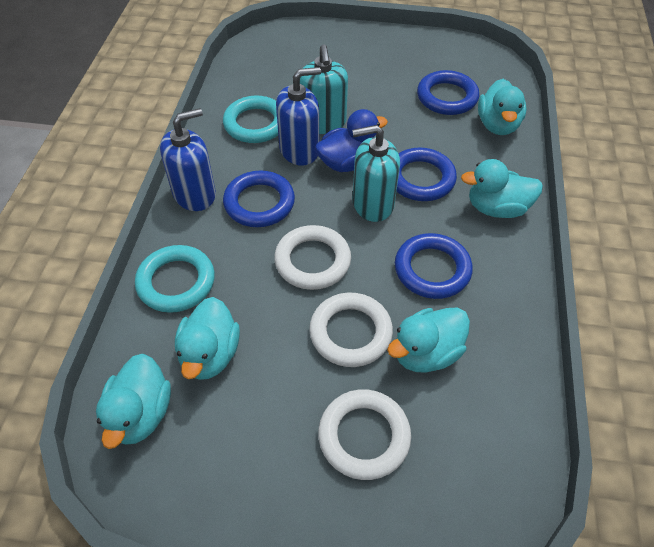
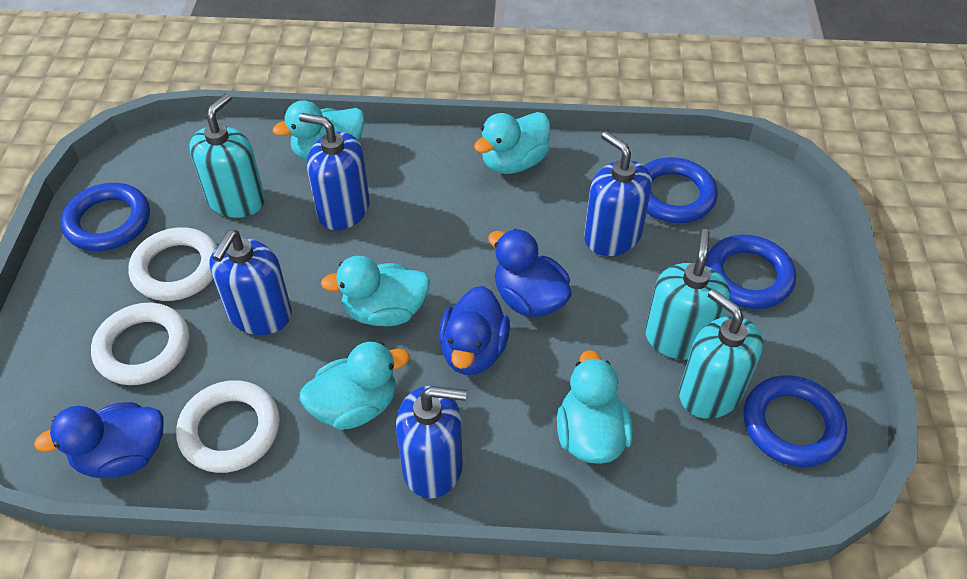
blue duck: [315,109,388,172] = 1 -> [34,402,164,478] [439,286,510,375] [488,229,572,317] = 3
blue soap dispenser: [160,108,216,211] [276,67,321,166] = 2 -> [209,230,292,335] [299,113,370,230] [396,386,467,499] [584,131,652,256] = 4
turquoise ring: [135,245,215,313] [223,96,278,143] = 2 -> none = 0
turquoise soap dispenser: [300,44,348,134] [352,125,400,222] = 2 -> [189,93,265,218] [645,229,730,360] [679,289,763,419] = 3

